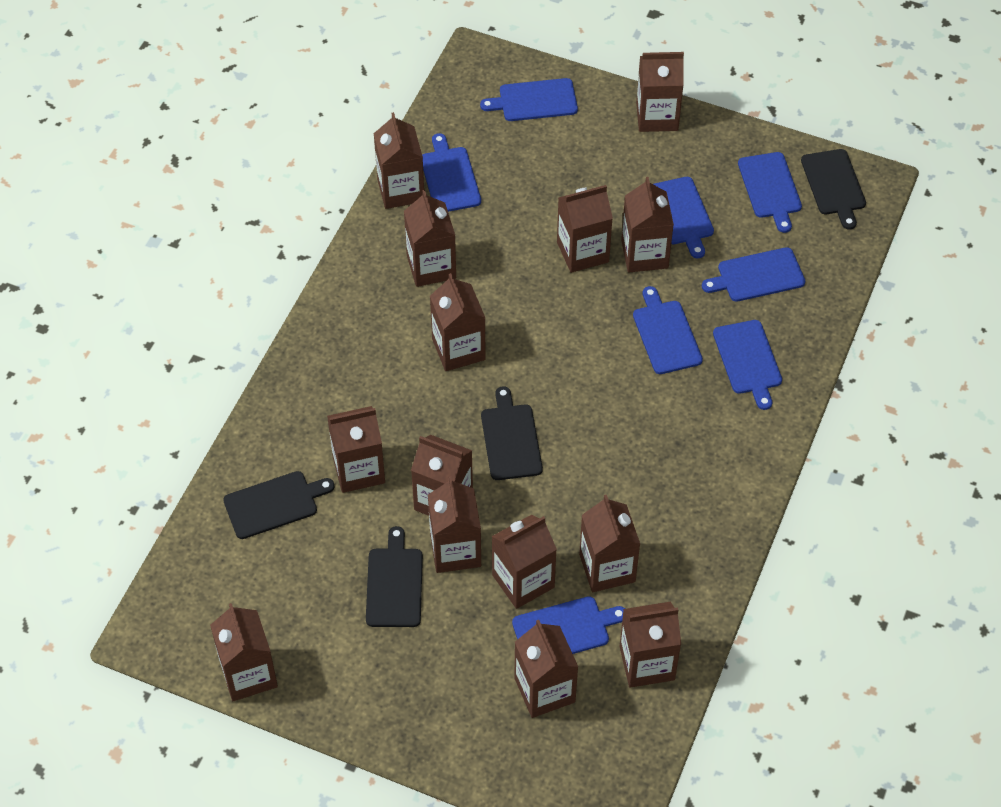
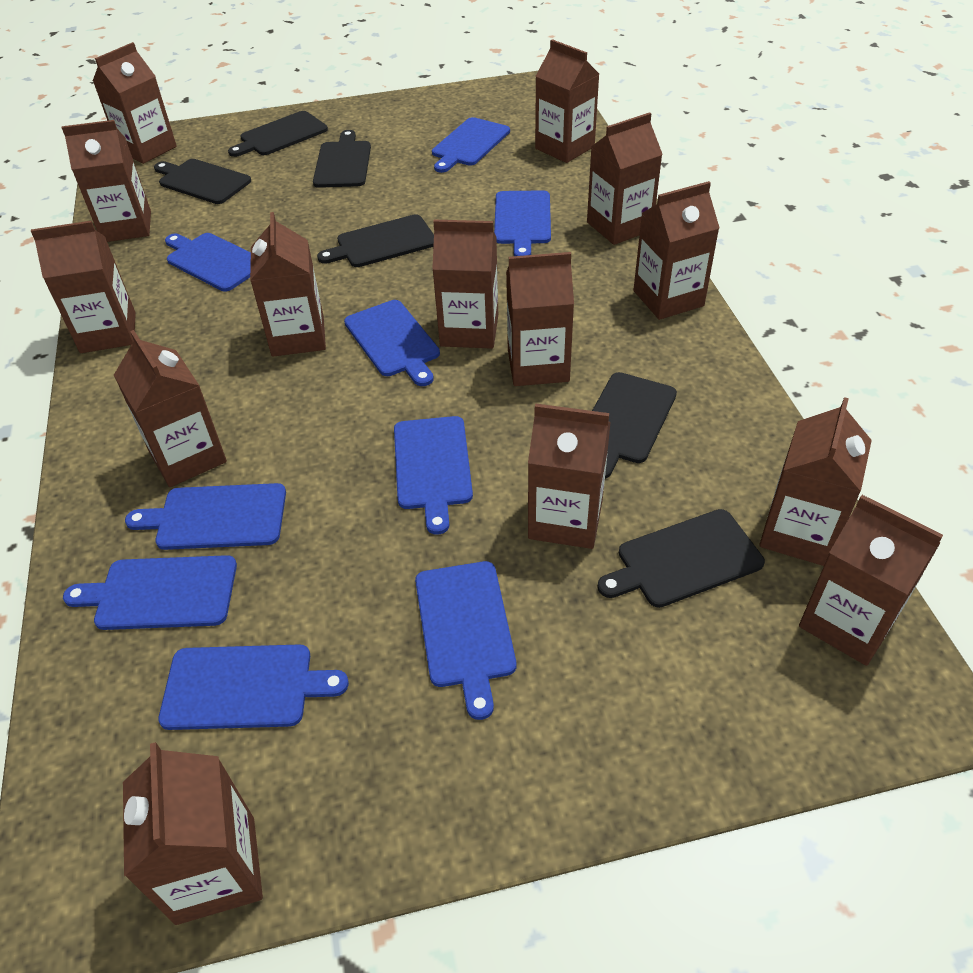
black cutting board: [223,471,335,539] [366,526,423,627] [481,386,543,480] [801,149,866,229] = 4 -> [154,159,251,204] [228,111,328,157] [313,130,371,188] [317,214,434,267] [592,372,677,479] [597,509,765,608] = 6
blue cutting board: [422,133,481,212] [480,78,578,121] [512,596,625,654] [633,286,703,374] [653,177,714,258] [702,247,805,302] [713,320,782,410] [738,152,802,233] = 8 -> [63,555,237,630] [125,483,286,550] [158,644,349,730] [165,233,251,292] [344,300,440,386] [394,416,473,535] [415,561,516,720] [432,117,510,173] [494,190,551,256] = 9

